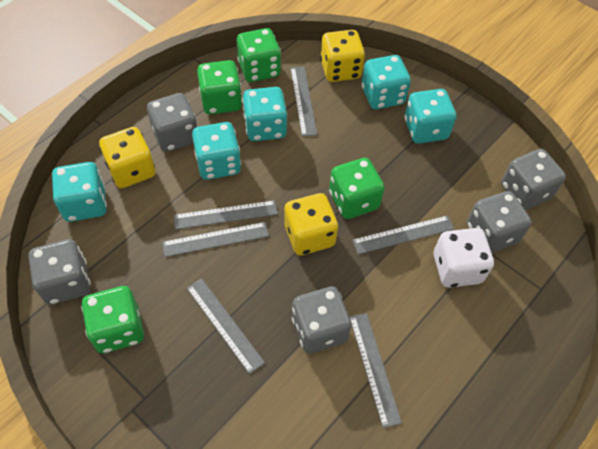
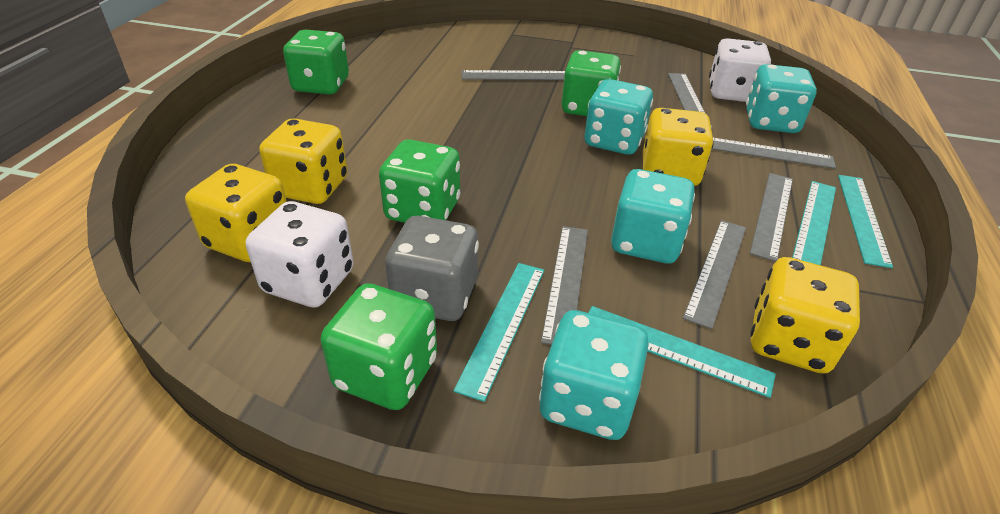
grey dice: [28,239,91,305] [147,93,198,152] [292,286,352,354] [467,191,531,253] [501,149,566,210] = 5 -> [385,216,479,321] = 1
turquoise dice: [52,162,107,222] [192,122,241,180] [242,87,287,141] [362,55,411,109] [404,89,456,144] = 5 -> [539,310,649,440] [585,79,653,155] [611,169,695,264] [746,64,817,133] = 4
turquoise ruler: none = 0 -> [453,263,544,402] [588,306,776,398] [792,181,836,265] [838,175,893,268] = 4
white dice: [434,228,494,288] = 1 -> [246,201,354,308] [709,38,771,102] = 2
yellow dice: [99,127,155,188] [284,193,338,255] [320,30,365,82] = 3 -> [185,164,287,262] [259,118,347,204] [643,108,714,186] [750,257,860,374] = 4

